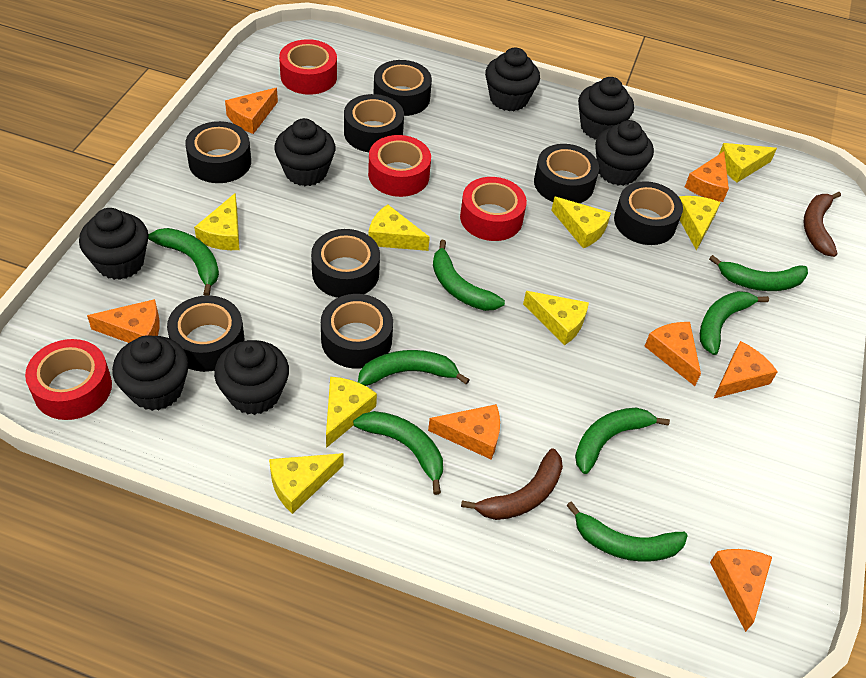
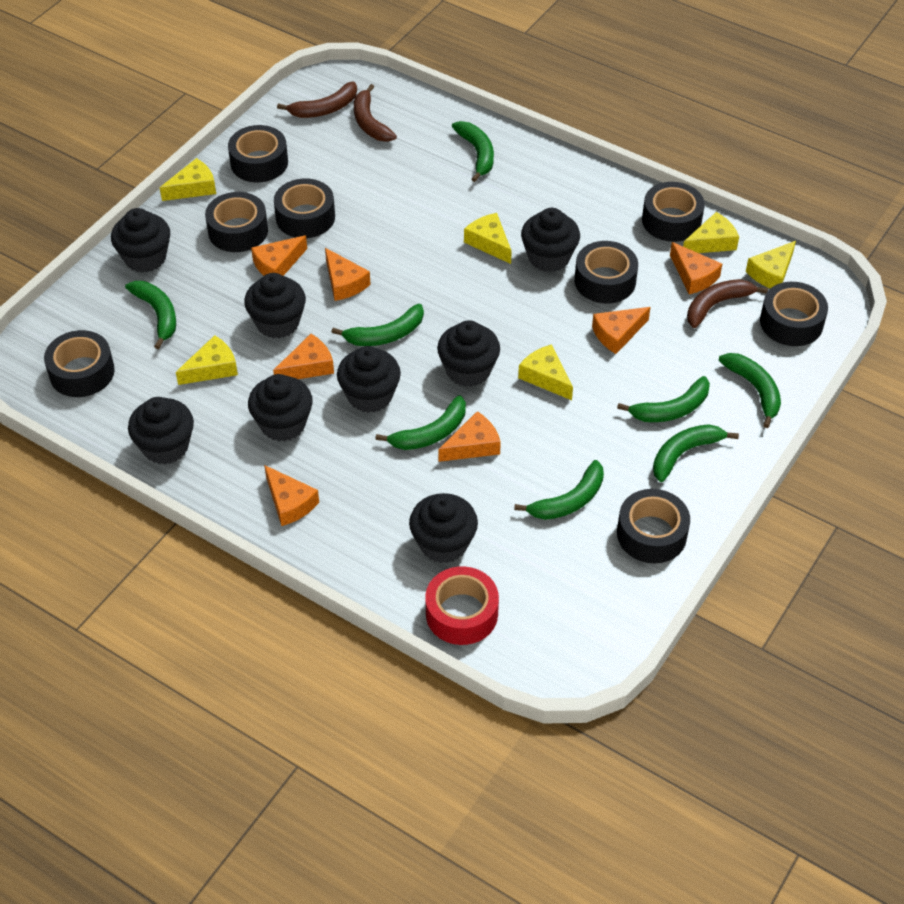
black cupcake: [79,208,149,280] [112,335,189,411] [214,340,289,415] [274,118,336,186] [485,48,540,111] [578,77,634,140] [595,120,654,186] = 7 -> [111,208,170,273] [128,397,194,465] [244,273,306,338] [248,374,313,441] [337,346,401,413] [409,493,478,563] [437,320,500,387] [521,208,580,272] = 8
brown banana: [461,448,563,520] [803,192,841,257] = 2 -> [277,81,357,118] [354,84,397,142] [687,279,768,328] = 3
red tape: [25,339,112,420] [279,39,337,95] [368,135,431,197] [460,177,527,241] = 4 -> [425,566,499,645] = 1
yellow cheese: [194,193,239,250] [269,453,343,514] [326,377,377,448] [368,204,430,251] [523,291,589,345] [551,197,611,249] [679,196,721,251] [719,143,777,183] = 8 -> [160,158,216,201] [176,335,238,385] [464,213,512,264] [518,344,573,400] [683,212,739,253] [746,241,796,289] = 6

